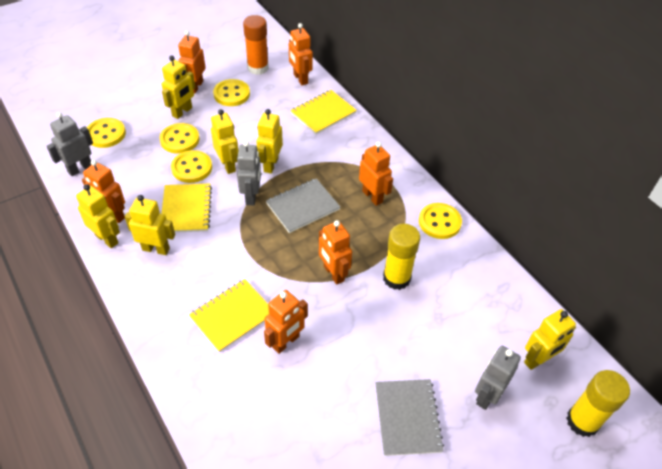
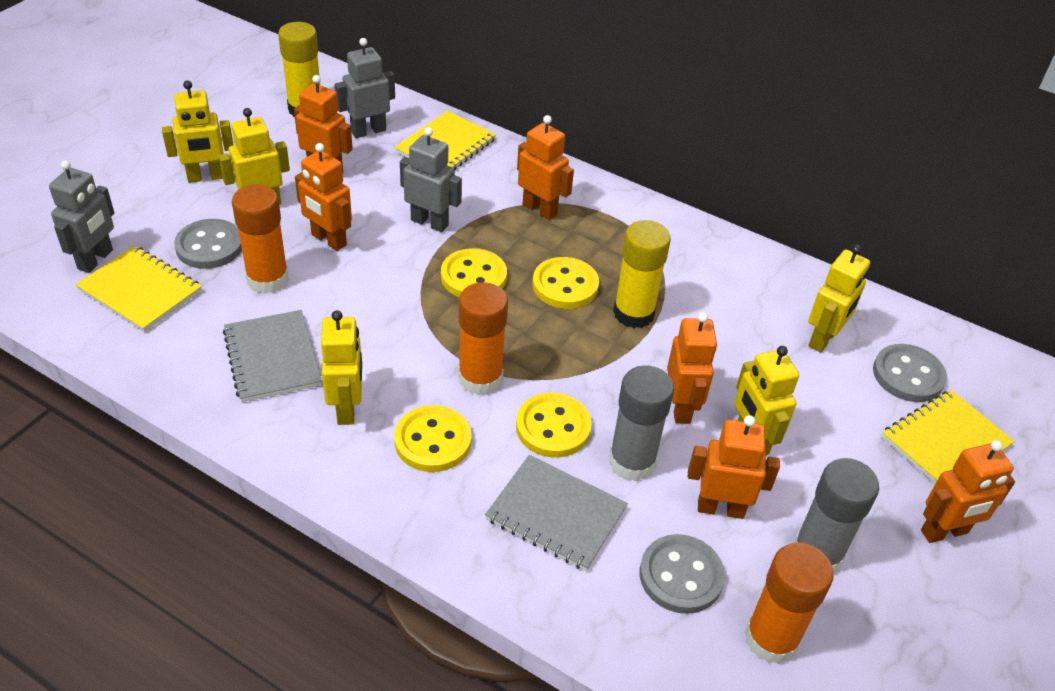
grey button: none = 0 -> [174,219,242,269] [640,534,725,614] [873,344,947,402] = 3
grey glue stick: none = 0 -> [609,365,674,482] [794,458,879,572] = 2
orange glue stick: [243,15,269,75] = 1 -> [232,184,289,294] [458,282,508,395] [745,543,834,664] = 3
yellow button: [87,118,126,148] [160,123,200,154] [171,150,212,183] [213,79,250,106] [419,203,462,239] = 5 -> [394,405,472,472] [441,248,507,297] [516,393,592,457] [533,257,599,309] = 4
yellow robot: [76,184,120,248] [125,195,175,255] [162,55,196,119] [211,109,238,174] [256,109,283,173] [524,309,576,370] = 6 -> [162,80,233,183] [219,108,290,205] [321,310,362,425] [734,346,799,455] [808,245,870,353] = 5

